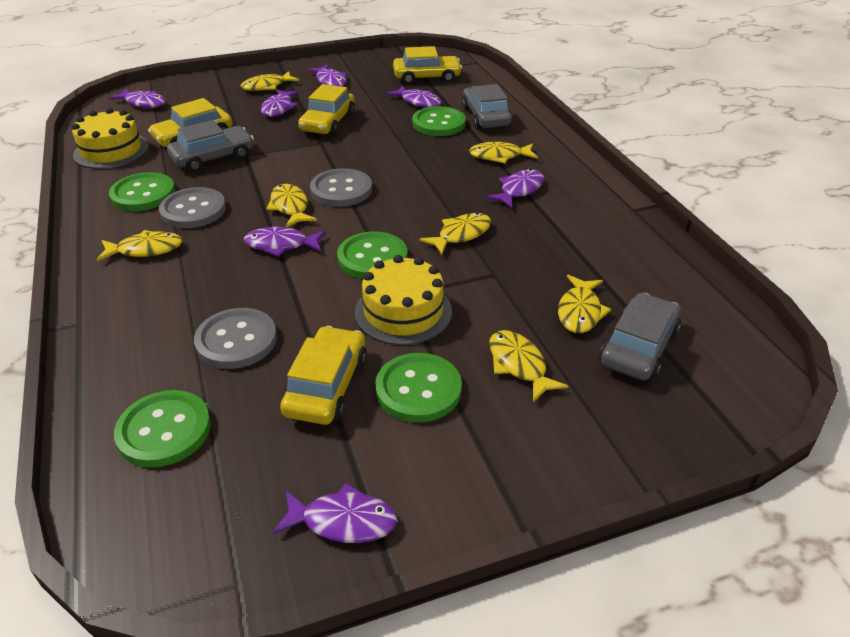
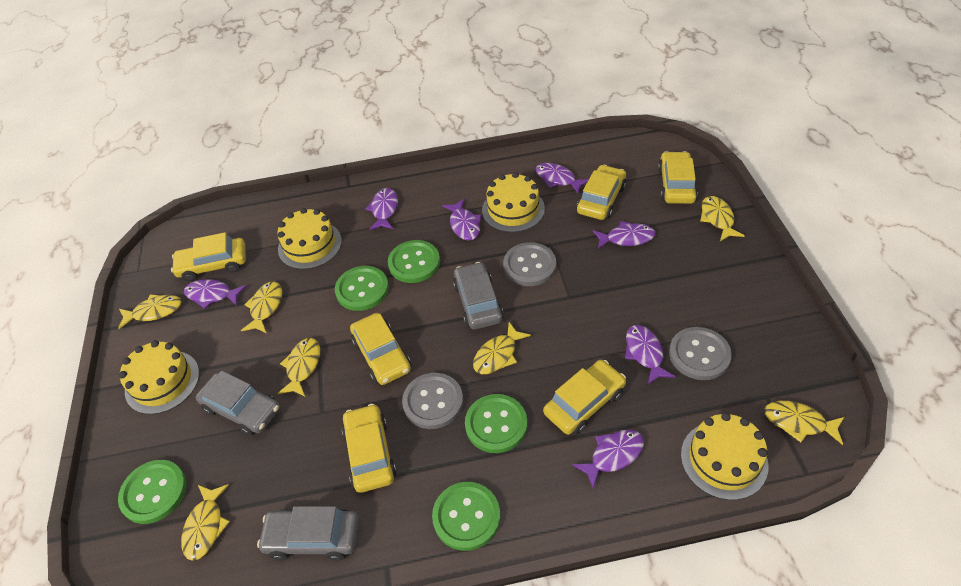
yellow cake: [71,108,149,169] [355,255,452,345] = 2 -> [119,340,199,414] [277,208,342,269] [482,172,545,232] [681,413,769,500] = 4
yellow car: [148,98,233,147] [280,326,367,425] [298,84,355,136] [393,46,462,84] = 4 -> [171,232,246,281] [342,404,397,493] [350,313,411,385] [543,360,626,435] [577,165,626,220] [658,151,698,204] = 6

